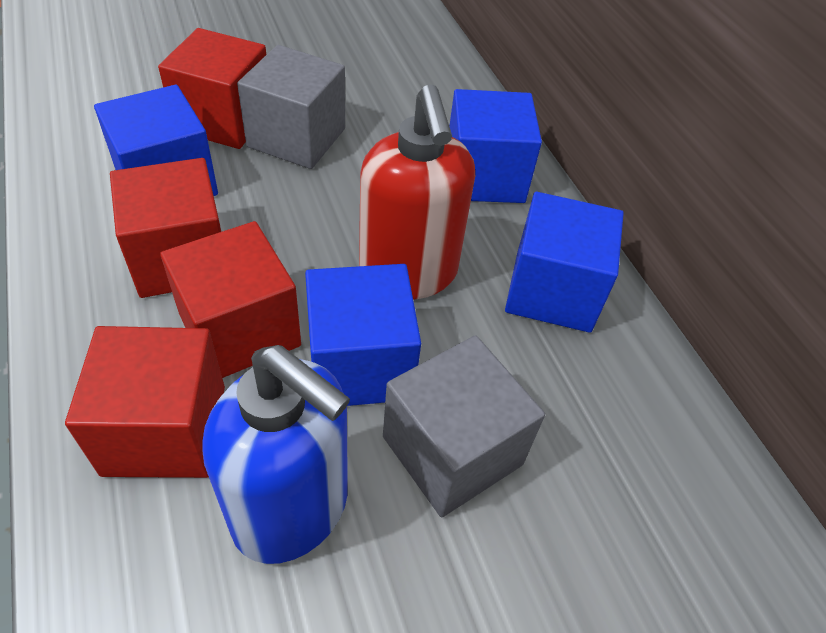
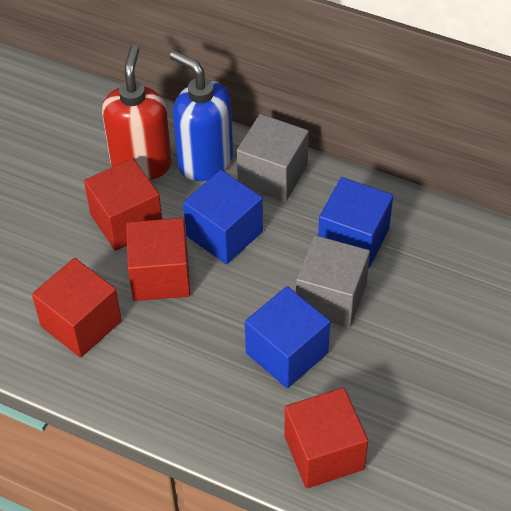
blue cube: [94,85,218,196] [305,264,421,406] [449,89,542,203] [505,192,624,333] = 4 -> [183,170,263,264] [245,286,330,388] [318,177,393,269] = 3

